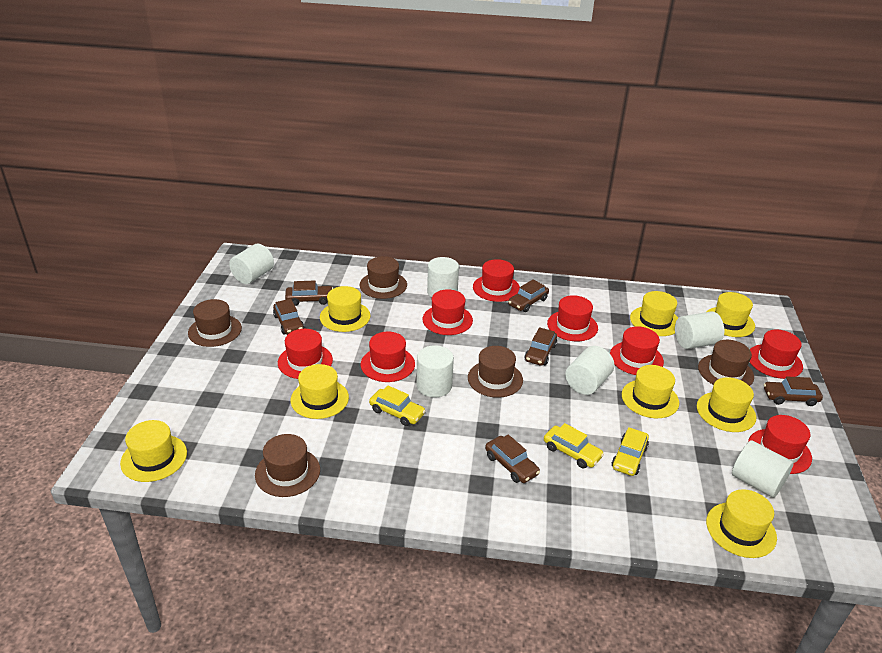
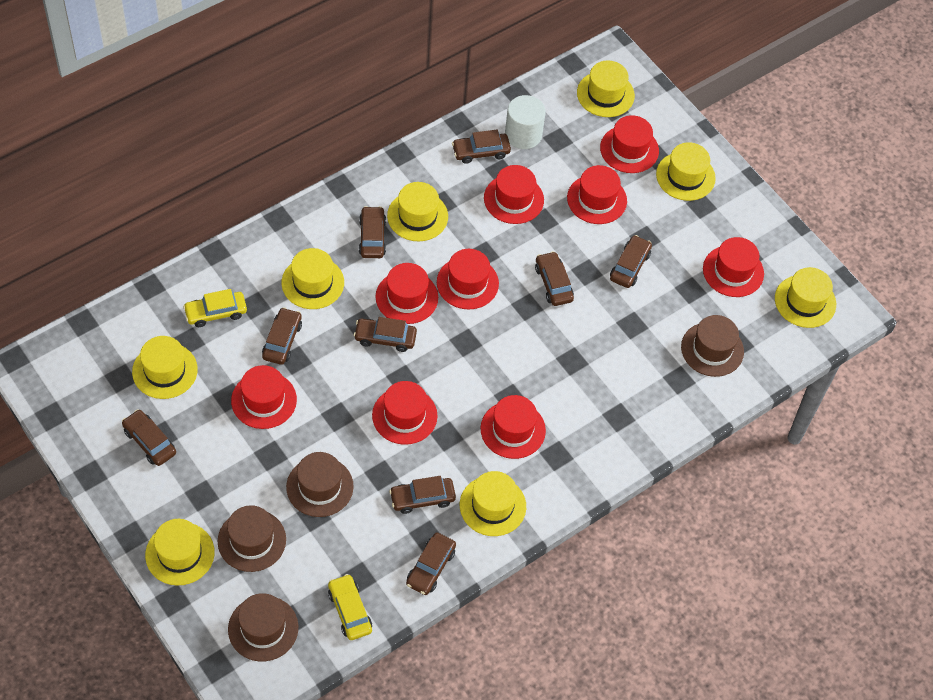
brown car: [273,299,304,335] [285,280,333,306] [485,435,540,483] [508,279,549,312] [525,327,557,366] [764,376,823,406] = 6 -> [122,409,176,466] [262,307,302,365] [354,317,417,352] [359,206,386,258] [389,476,456,514] [406,533,456,595] [452,130,511,164] [535,251,574,306] [610,235,652,288] = 9
brown hat: [188,299,242,347] [255,434,320,497] [360,256,407,299] [468,346,523,398] [698,340,754,386] = 5 -> [218,505,286,572] [228,593,298,661] [286,452,354,517] [681,315,744,377] = 4
red hat: [278,329,333,379] [360,332,415,382] [422,289,473,335] [473,259,520,302] [547,295,598,341] [610,326,664,375] [748,415,812,474] [750,329,803,379] = 8 -> [231,365,297,429] [372,381,438,445] [376,263,438,324] [437,249,499,310] [480,395,546,459] [484,165,544,224] [567,165,627,224] [600,115,659,173] [703,237,764,297] = 9
white cylinder: [229,244,274,284] [417,345,454,398] [427,257,459,298] [565,346,614,395] [675,311,724,349] [732,440,793,498] = 6 -> [505,95,546,149] = 1
yellow car: [369,386,426,426] [544,423,604,468] [612,427,649,476] = 3 -> [183,289,247,327] [328,574,372,640] = 2

